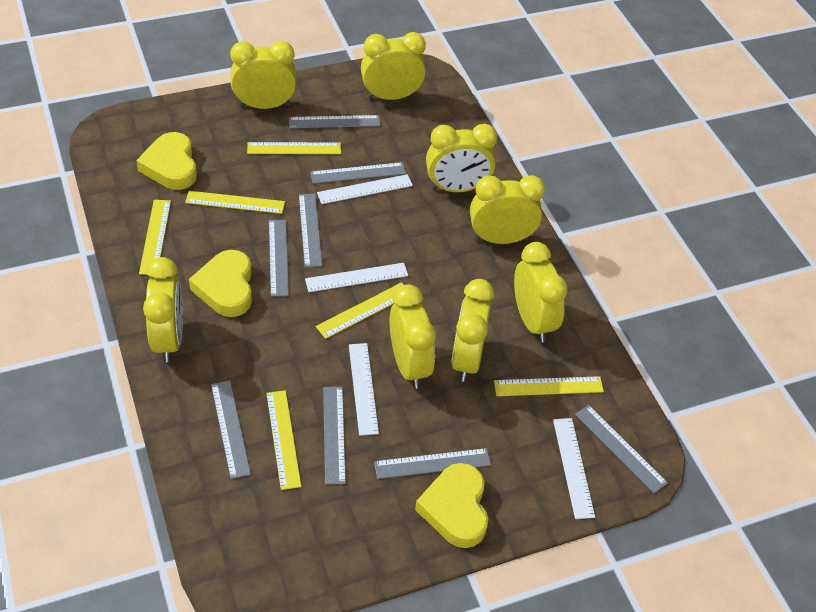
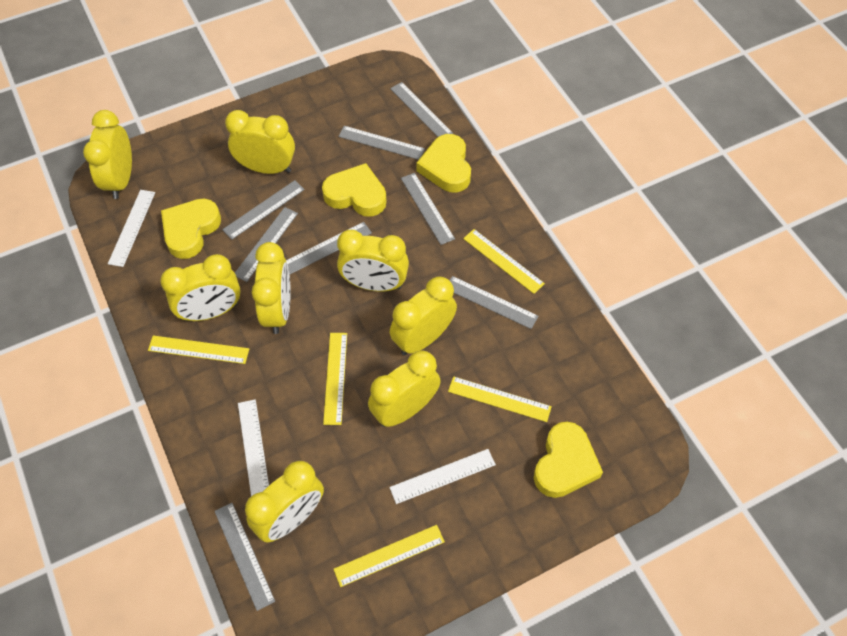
white ruler: [305,263,408,292] [317,174,413,204] [349,343,379,436] [553,418,595,519] = 4 -> [108,190,155,267] [238,399,269,496] [389,449,496,504] = 3
yellow heart: [136,132,197,190] [189,250,252,317] [415,463,488,548] = 3 -> [161,199,221,259] [322,163,387,217] [416,134,471,193] [534,422,603,498] = 4
yellow ruler: [139,200,171,275] [185,191,285,214] [247,142,341,154] [266,390,301,490] [316,282,404,339] [494,376,604,396] = 6 -> [148,336,249,364] [323,333,347,425] [334,525,445,587] [448,376,552,422] [463,229,545,294] = 5

